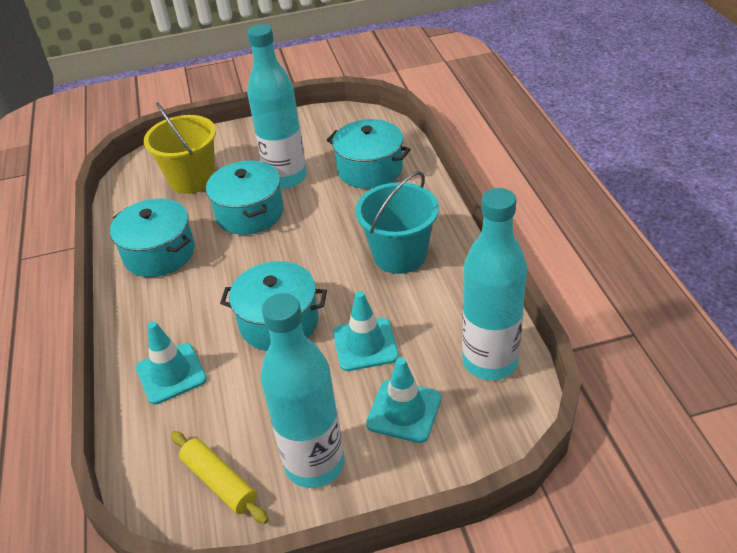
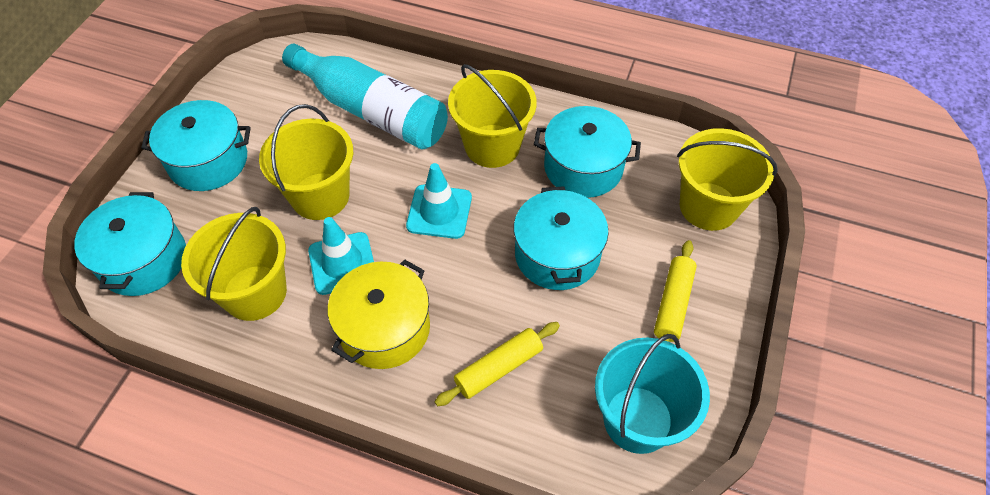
turquoise bottle: [247,24,307,189] [261,293,345,488] [462,188,527,380] = 3 -> [282,44,448,150] = 1
turquoise traffic cone: [136,321,207,405] [333,291,399,371] [366,357,441,443] = 3 -> [308,217,374,295] [406,163,472,239] = 2
yellow bucket: [144,102,216,194] = 1 -> [181,207,287,321] [259,104,353,220] [448,64,537,168] [677,128,778,231] = 4
yellow pot: none = 0 -> [328,260,430,369] = 1
yellow rolling pin: [171,431,269,524] = 1 -> [435,322,560,406] [654,240,697,342] = 2

